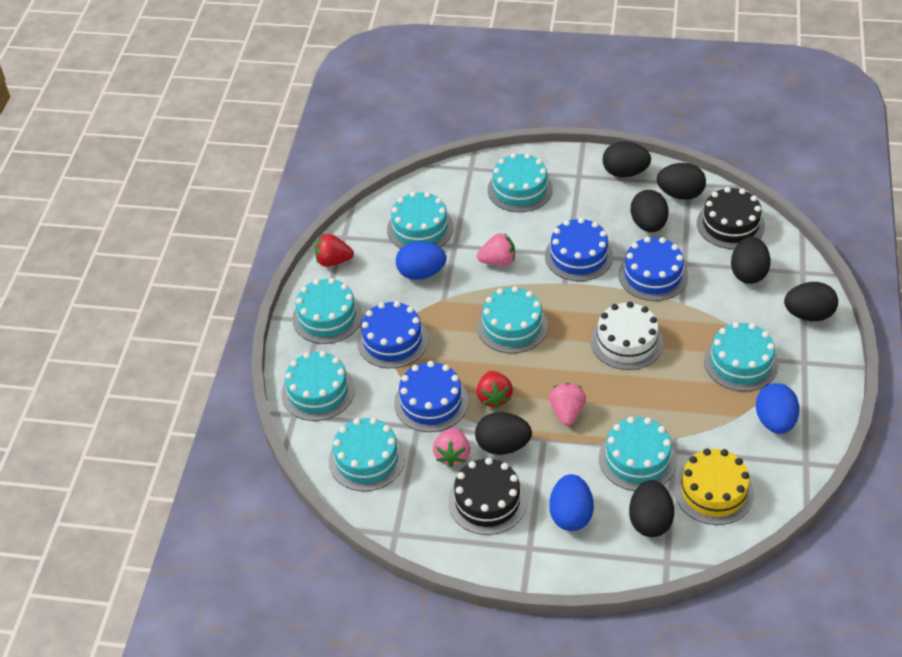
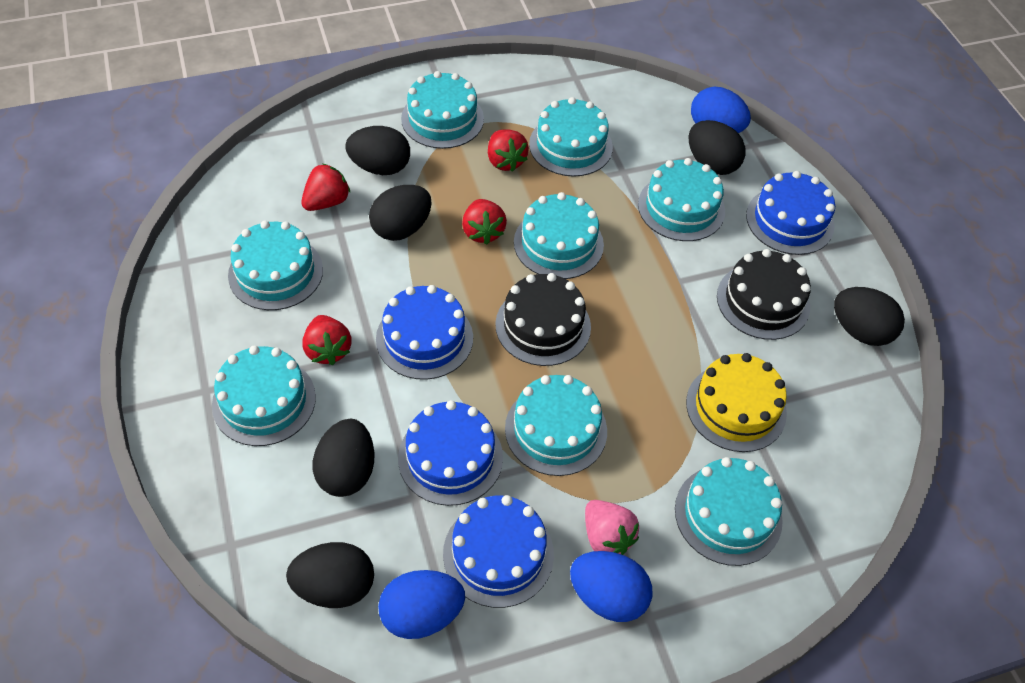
black egg: [475,412,532,455] [603,142,651,177] [629,480,674,537] [630,190,668,232] [657,163,706,200] [731,236,771,284] [784,282,838,322] = 7 -> [286,542,374,608] [312,419,374,497] [346,126,410,175] [369,185,432,241] [689,120,746,175] [834,287,905,346] = 6
pink strawberry: [433,427,470,468] [477,233,515,266] [549,383,586,426] = 3 -> [585,500,639,555] = 1
red strawberry: [315,234,354,267] [477,371,513,408] = 2 -> [301,164,350,211] [302,315,352,365] [462,199,507,245] [488,129,529,172] = 4
white cake: [591,302,663,370] = 1 -> none = 0

